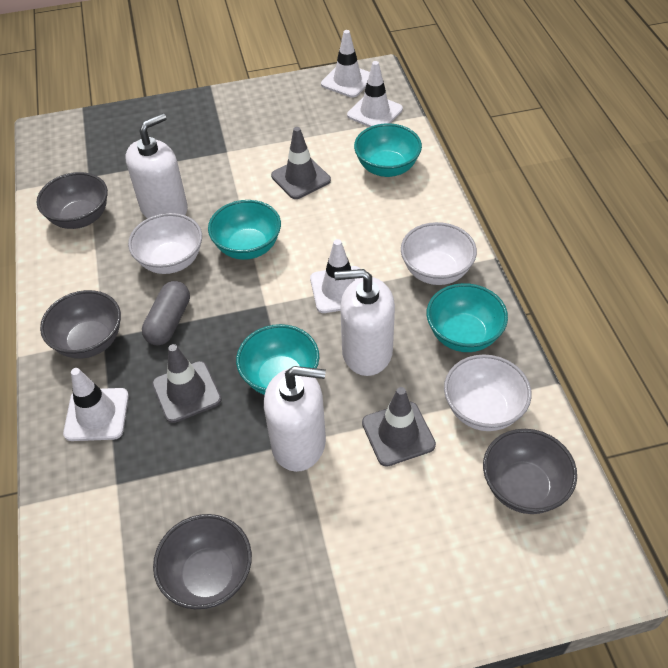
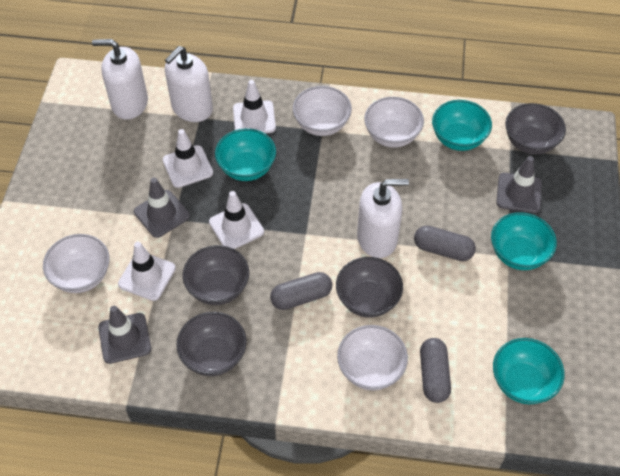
grey capsule: [142,281,190,345] = 1 -> [270,272,332,310] [414,225,476,261] [420,338,451,403] = 3
white bowl: [128,213,202,274] [401,222,477,285] [444,355,532,431] = 3 -> [43,234,110,293] [293,86,352,136] [337,325,408,391] [364,97,424,148] = 4

